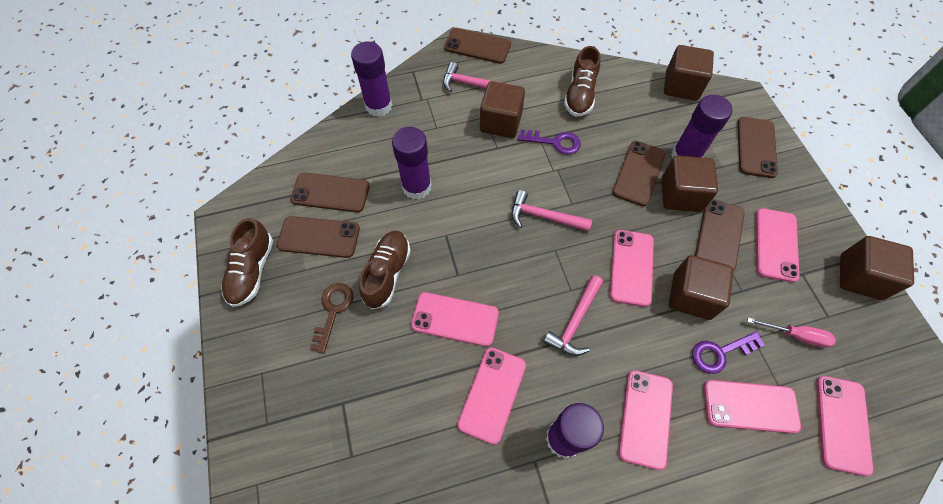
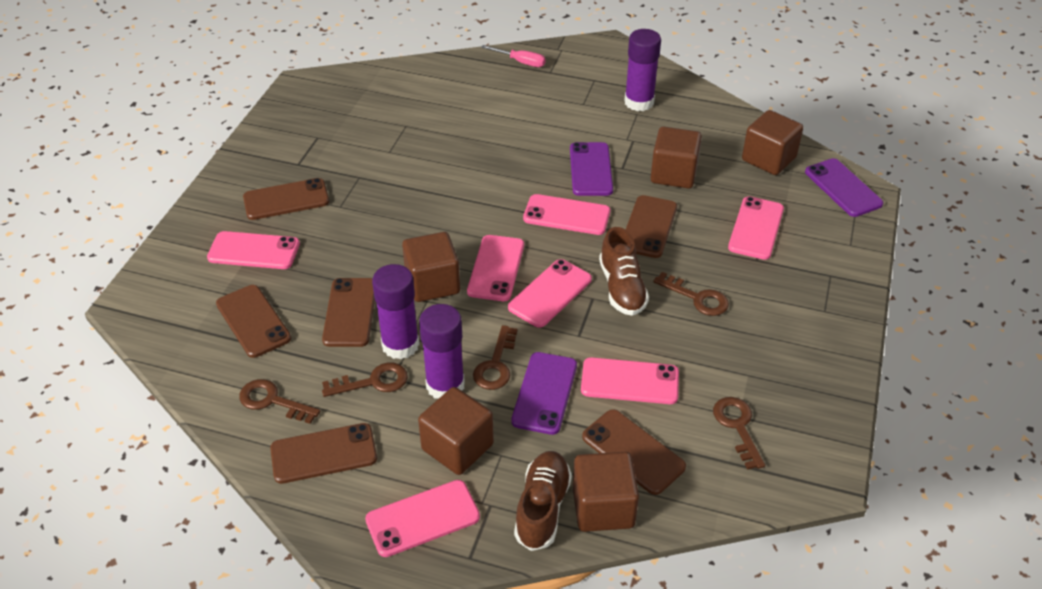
brown key: [310,283,354,354] = 1 -> [239,379,320,424] [322,362,408,397] [473,325,518,390] [653,272,729,316] [713,397,765,470] = 5
brown shoe: [221,218,273,307] [359,231,411,309] [564,46,600,117] = 3 -> [514,451,572,551] [599,227,649,316] = 2
pink hammer: [443,62,511,92] [511,190,592,231] [543,275,603,356] = 3 -> none = 0
purple glue stick: [351,41,392,117] [392,127,432,200] [546,403,604,459] [671,95,732,158] = 4 -> [372,264,419,360] [419,304,465,399] [624,29,661,111] = 3
purple key: [518,129,581,155] [692,331,765,374] = 2 -> none = 0
purple phone: none = 0 -> [511,352,577,435] [570,142,613,196] [805,158,883,217] = 3

